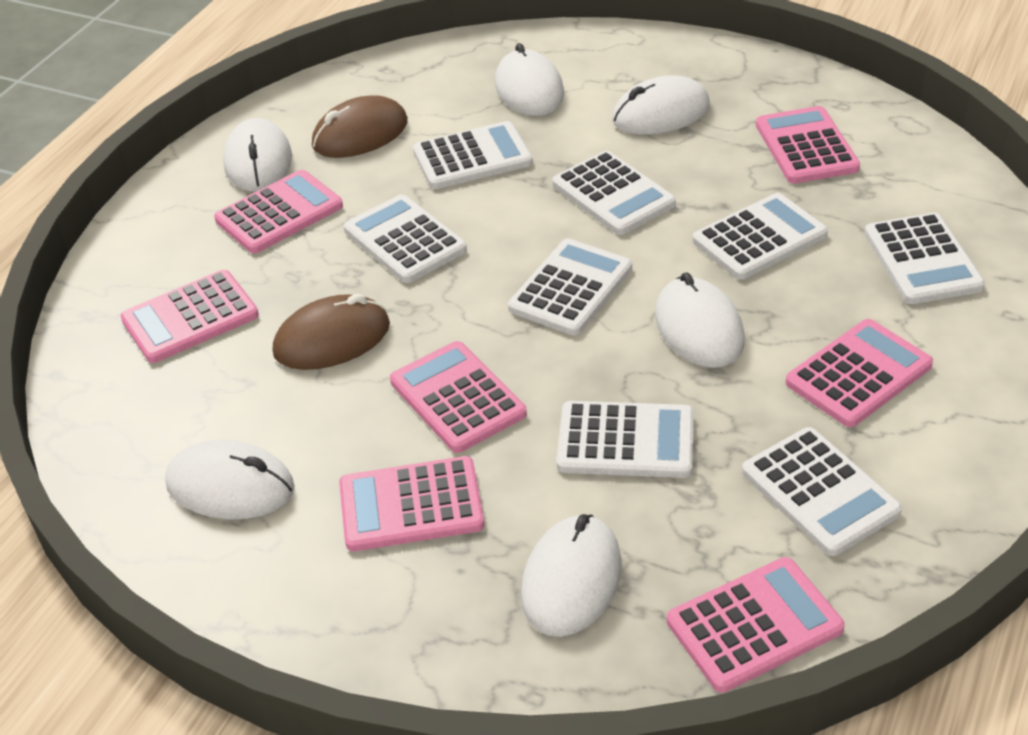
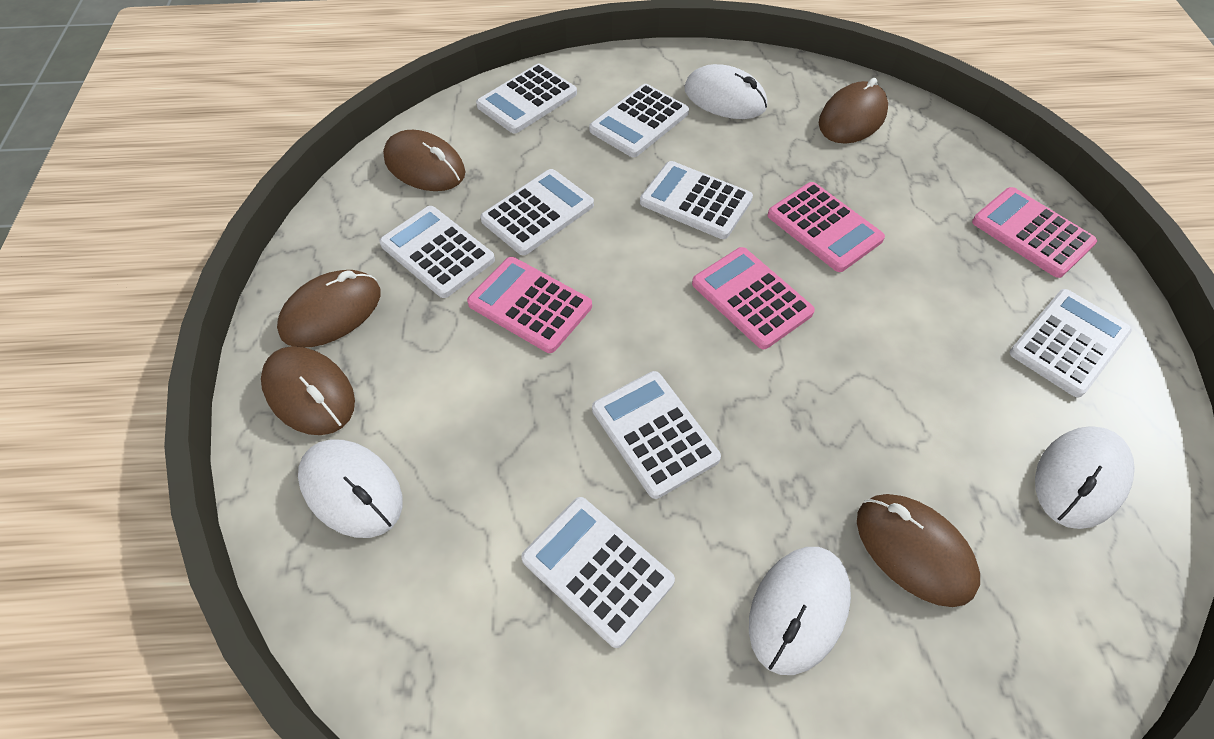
brown mouse: [273,294,390,370] [312,95,408,158] = 2 -> [261,346,355,435] [277,270,381,347] [383,130,465,191] [819,78,888,144] [857,494,980,607] = 5
pink calculator: [120,270,259,363] [214,170,343,253] [339,456,484,551] [390,341,527,453] [667,557,845,693] [756,106,860,184] [786,319,933,427] = 7 -> [467,257,592,353] [692,247,815,349] [767,182,885,272] [972,187,1097,278] = 4
white mouse: [165,440,295,520] [223,118,292,192] [495,43,564,116] [521,514,622,637] [612,75,710,135] [655,273,745,368] = 6 -> [298,440,403,538] [684,64,767,119] [749,547,851,675] [1035,426,1135,529] = 4

